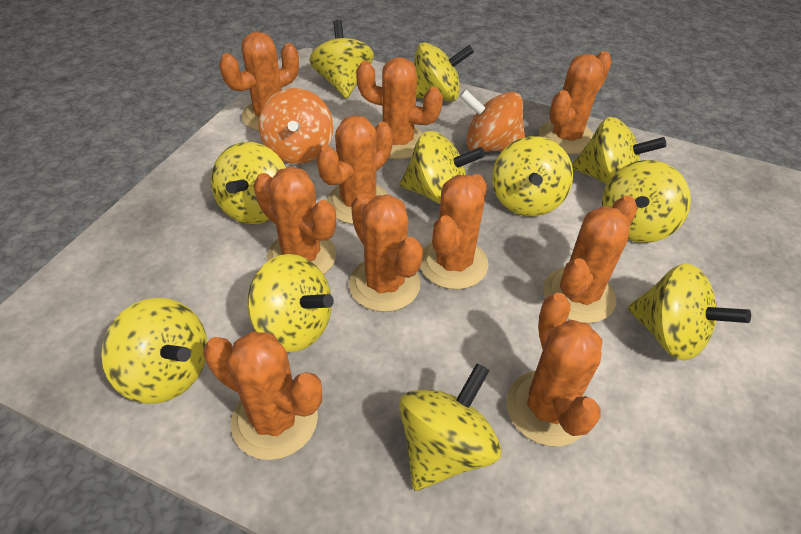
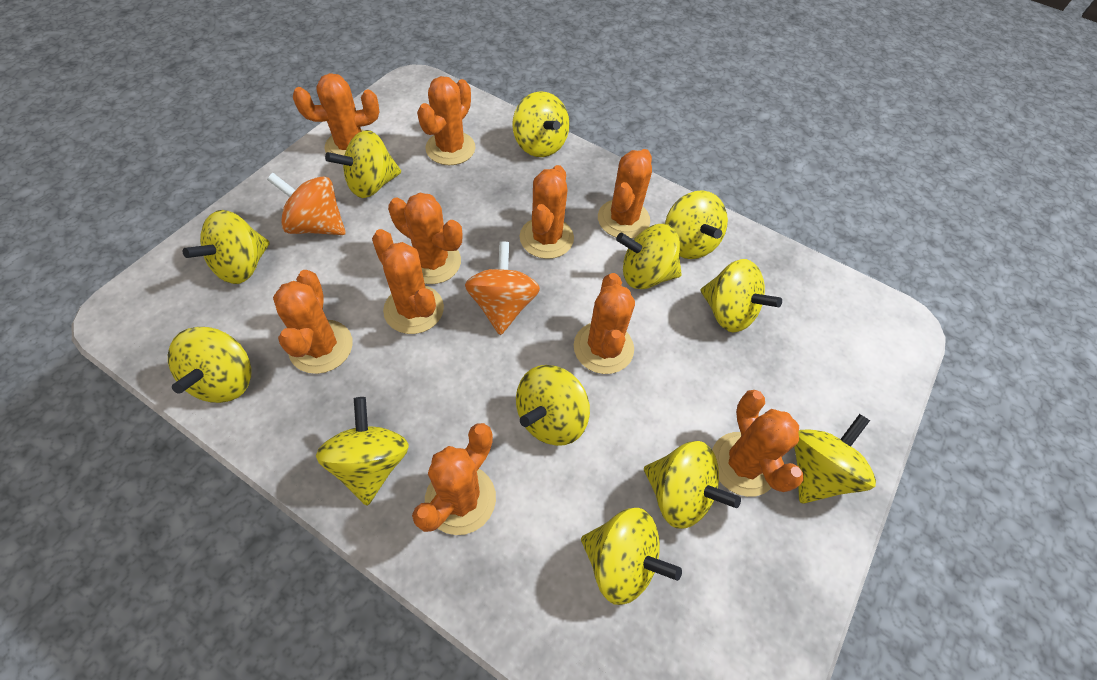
yellow spinning top: [101,298,207,404] [211,142,286,224] [247,254,334,352] [309,20,374,99] [399,363,501,491] [400,131,485,204] [413,42,474,102] [492,136,573,216] [572,117,666,185] [602,160,691,243] [628,263,751,361] = 11 -> [168,327,251,403] [183,210,270,284] [316,397,409,505] [325,130,401,198] [512,91,570,157] [516,365,590,446] [581,508,682,605] [616,224,682,289] [644,441,741,529] [665,190,728,259] [700,259,782,333] [794,414,876,504] = 12

